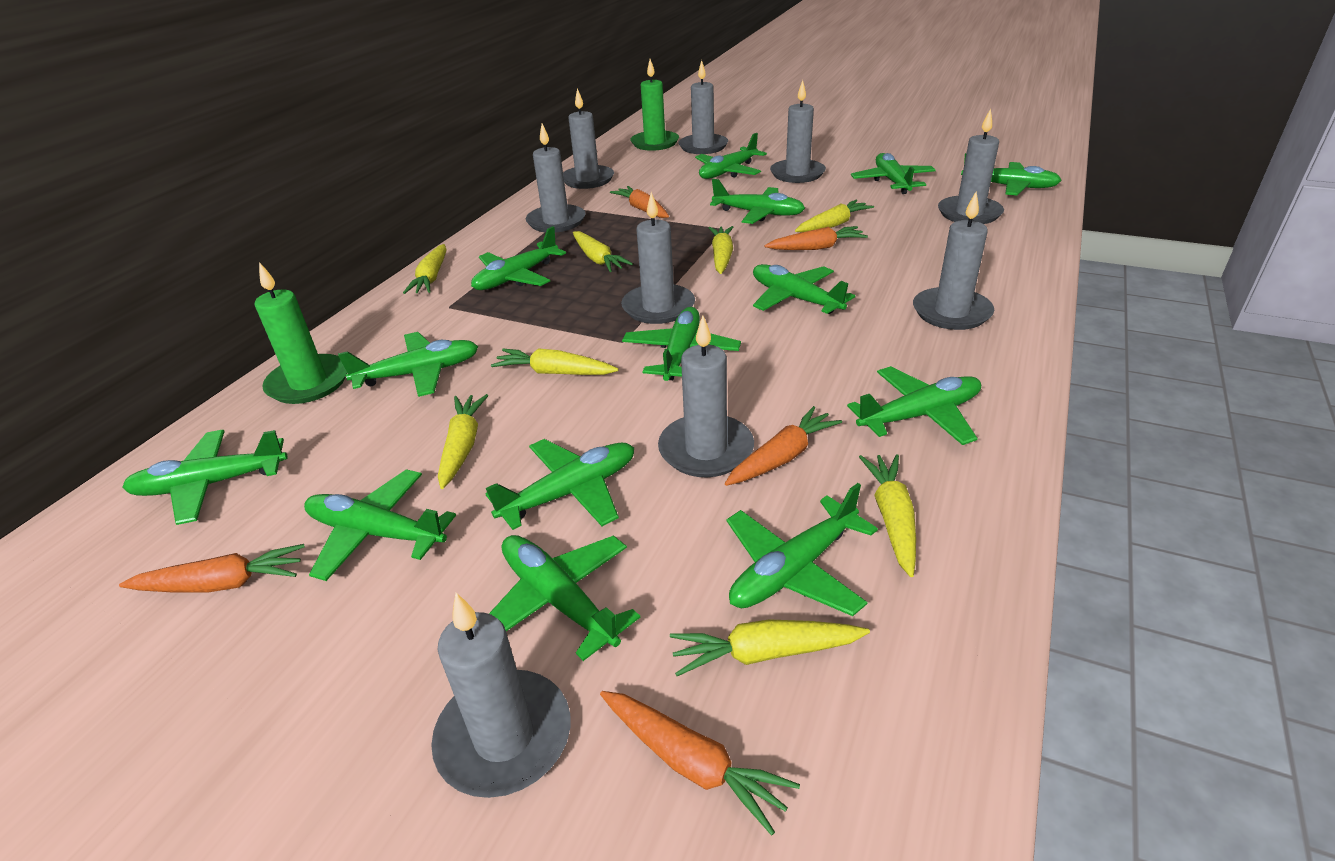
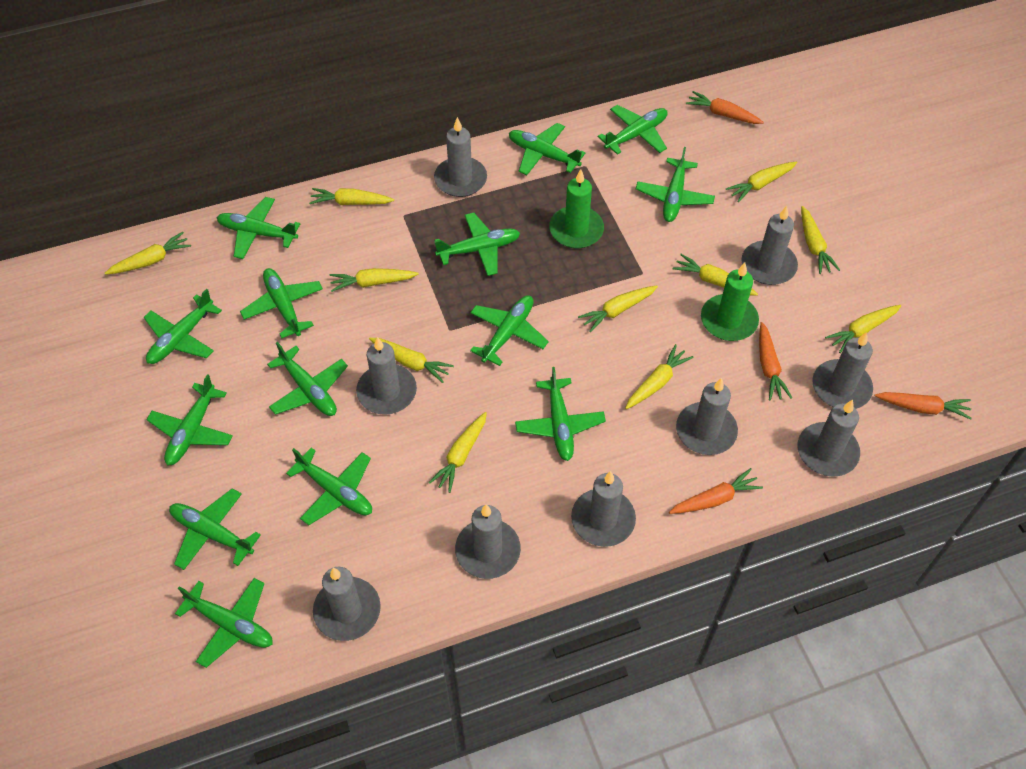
orange carrot: [119,544,305,592] [600,691,800,835] [610,186,669,218] [725,406,842,486] [764,226,868,250] = 5 -> [669,468,763,514] [686,91,764,124] [759,322,792,400] [875,392,972,419] = 4
yellow carrot: [403,244,446,294] [438,394,488,489] [491,348,618,375] [573,231,633,272] [670,619,870,676] [709,226,733,274] [795,200,874,232] [859,454,916,577] = 8 -> [105,232,191,275] [309,188,394,205] [330,268,419,292] [369,338,454,383] [428,412,487,493] [578,286,658,333] [625,344,694,409] [673,254,758,296] [726,162,797,202] [801,206,840,274] [825,305,901,353] = 11

